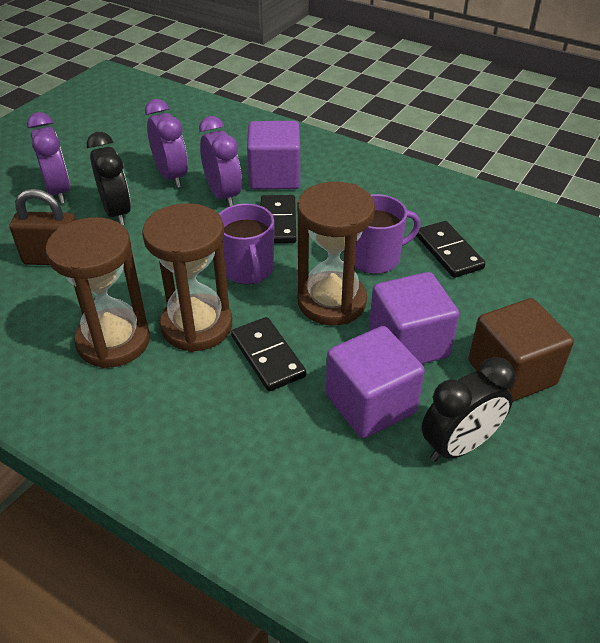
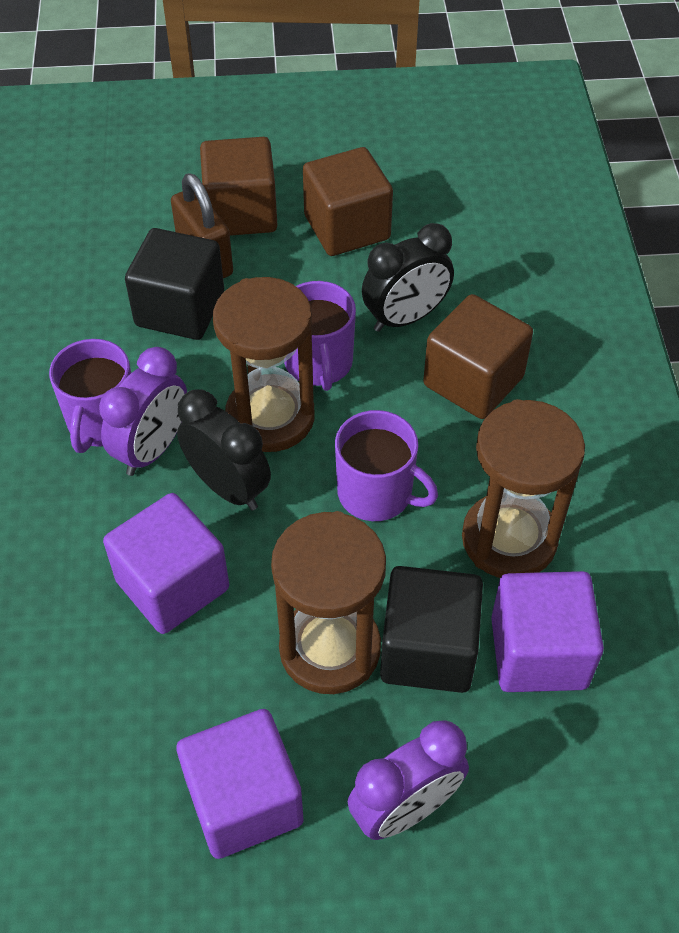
black cube: none = 0 -> [125,228,224,340] [380,566,483,693] = 2
black domino: [231,317,306,391] [261,195,296,244] [416,221,486,278] = 3 -> none = 0
brown cube: [468,298,574,402] = 1 -> [200,137,277,236] [303,147,393,256] [423,294,533,419] = 3
purple clock: [27,112,71,204] [145,99,188,188] [199,116,242,207] = 3 -> [99,347,187,476] [348,720,469,840] = 2
purple mug: [219,203,274,284] [355,194,421,274] = 2 -> [49,339,131,453] [284,281,356,391] [335,410,438,521] = 3

